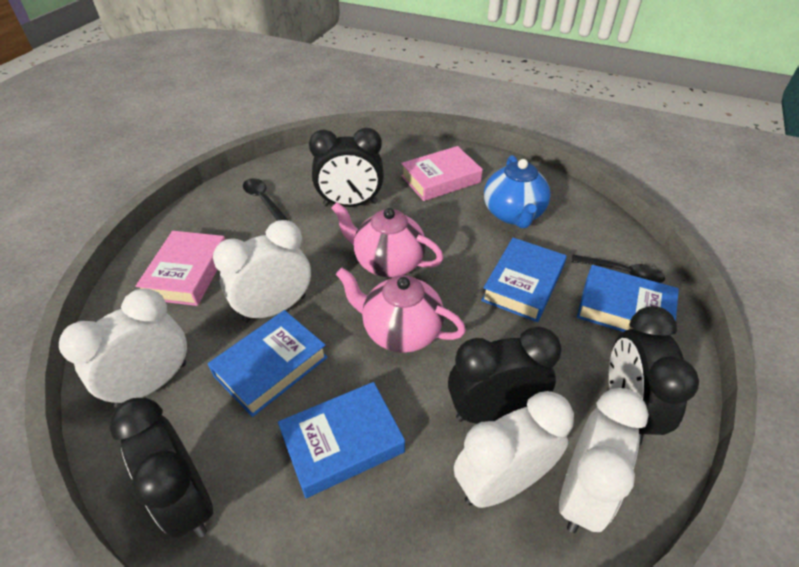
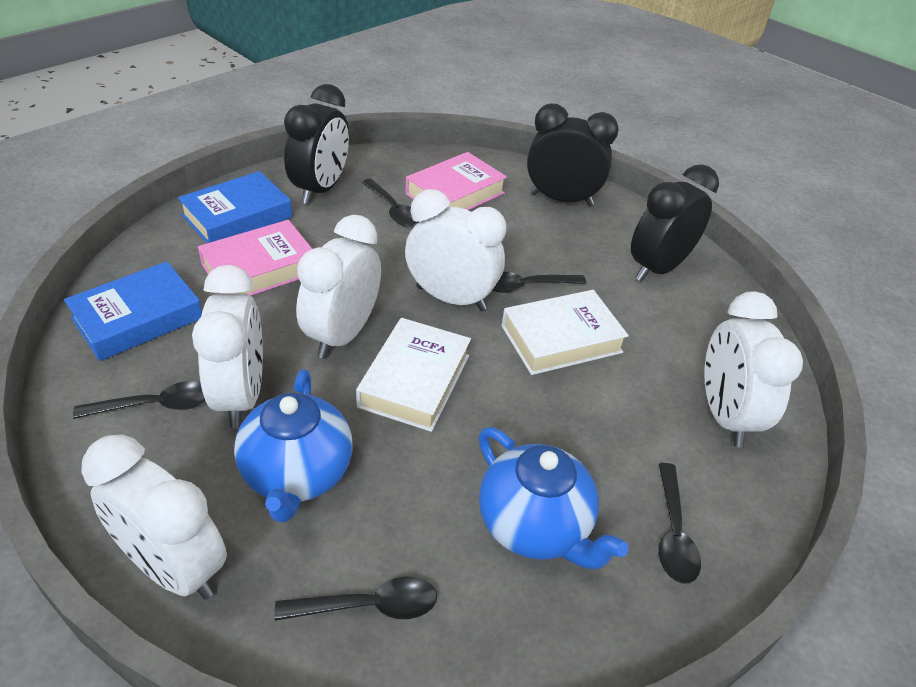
black clock: [109,398,213,539] [309,128,384,207] [448,327,562,424] [609,306,699,445] = 4 -> [284,84,349,204] [527,104,619,206] [631,164,719,282] = 3
black spoon: [243,178,288,221] [571,255,665,283] = 2 -> [73,381,206,419] [275,576,437,621] [362,179,419,227] [492,272,586,293] [659,463,701,584] = 5
blue book: [208,310,328,417] [278,382,405,498] [481,238,567,322] [577,265,679,332] = 4 -> [64,261,202,361] [178,171,292,243] = 2
blue teapot: [484,155,551,228] = 1 -> [234,369,353,523] [479,427,628,569] = 2
pink teapot: [331,202,443,277] [336,268,466,353] = 2 -> none = 0
white book: none = 0 -> [356,318,471,432] [501,290,629,375] = 2
white clock: [59,289,187,407] [213,220,311,323] [454,391,574,508] [559,388,649,533] = 4 -> [81,434,227,600] [192,265,263,428] [296,215,381,359] [405,189,506,311] [704,291,803,447] = 5

